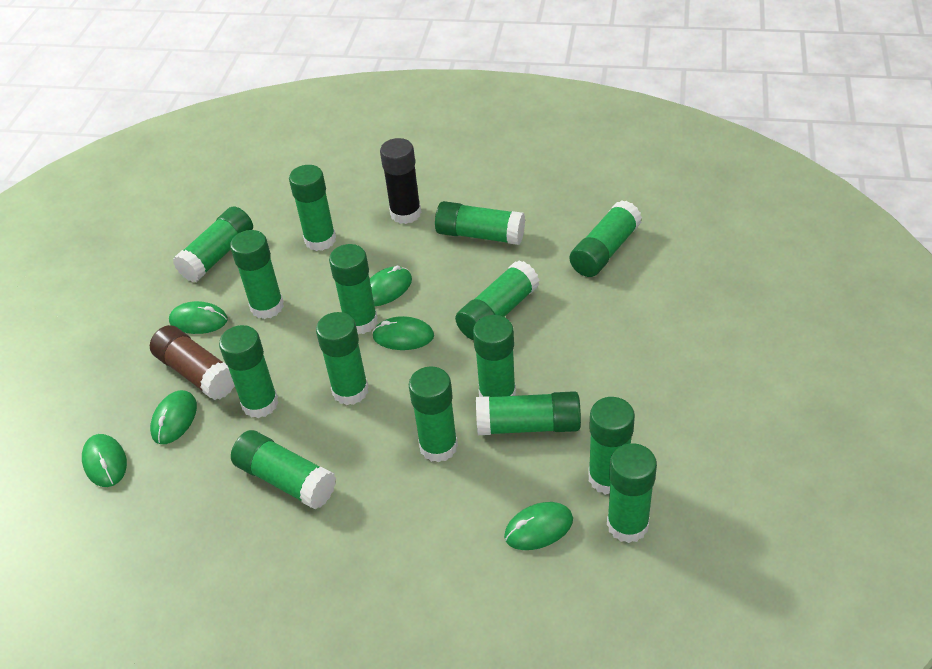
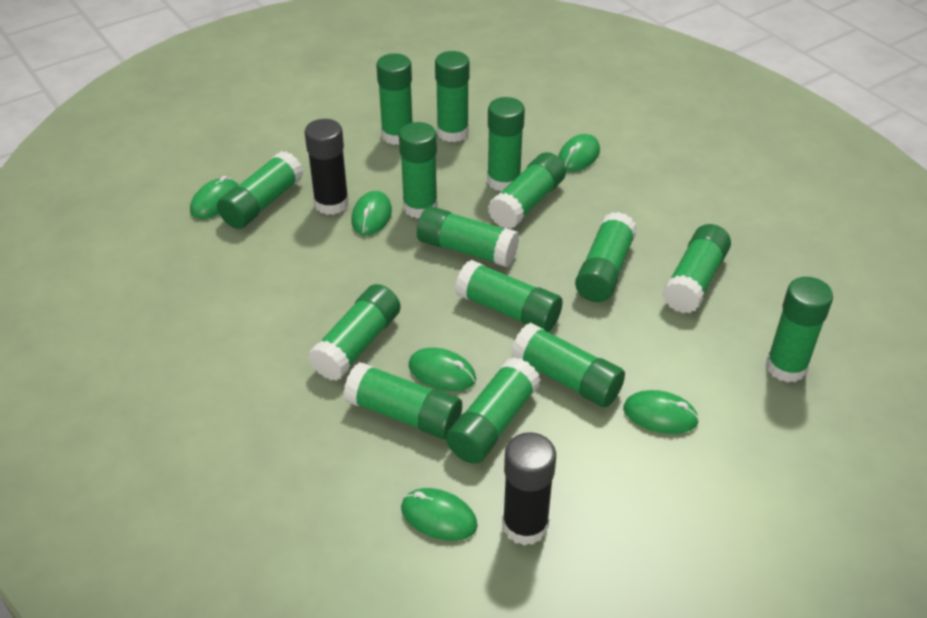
black glue stick: [380,138,421,224] = 1 -> [304,119,349,215] [502,432,556,546] = 2
brown glue stick: [150,325,235,400] = 1 -> none = 0

